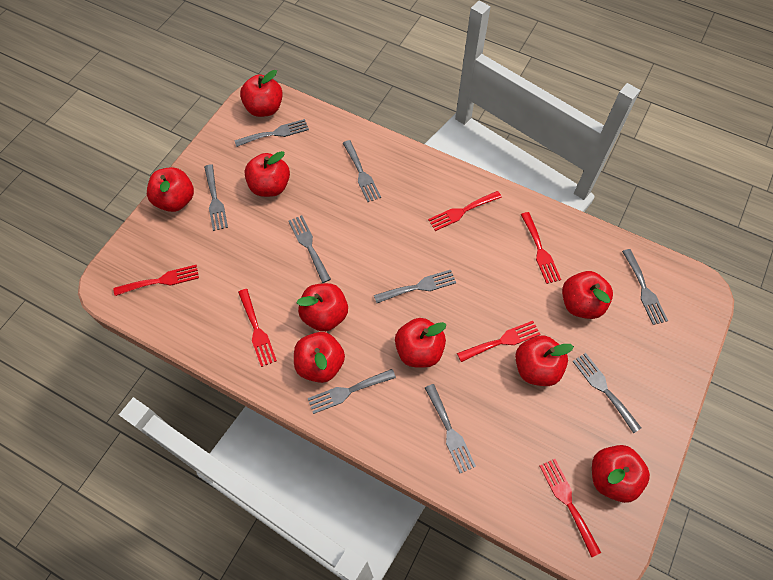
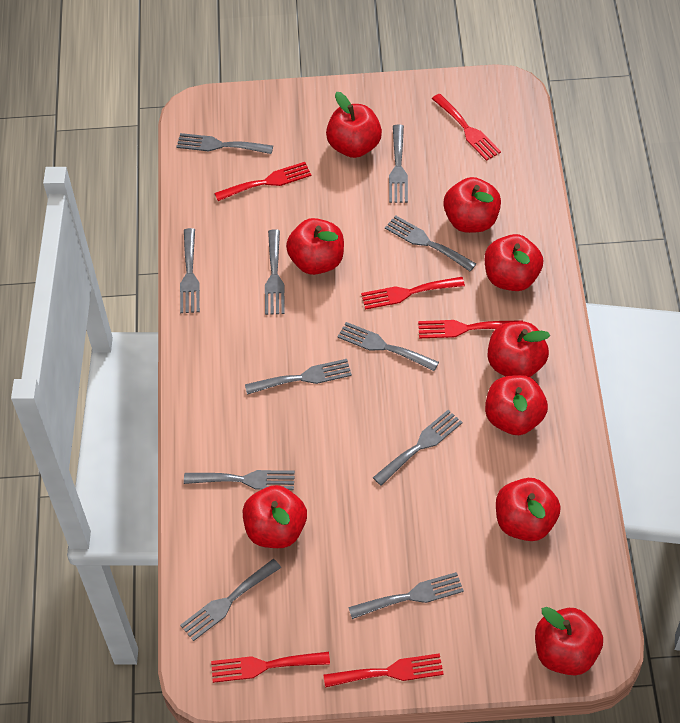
grey fork: [204,164,228,231] [234,119,309,147] [288,215,331,283] [308,369,396,414] [343,140,381,202] [374,270,456,303] [425,384,476,473] [572,353,641,433] [622,249,668,325] = 9 -> [176,133,273,154] [180,228,200,313] [180,559,281,641] [184,470,295,490] [245,359,352,395] [265,229,285,315] [337,322,439,371] [348,572,464,619] [373,410,463,486] [385,215,476,271] [389,125,408,203] = 11

